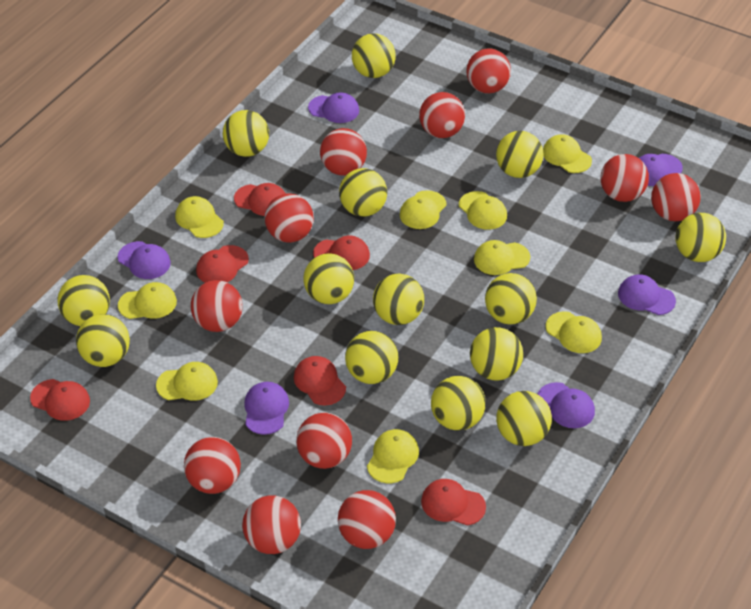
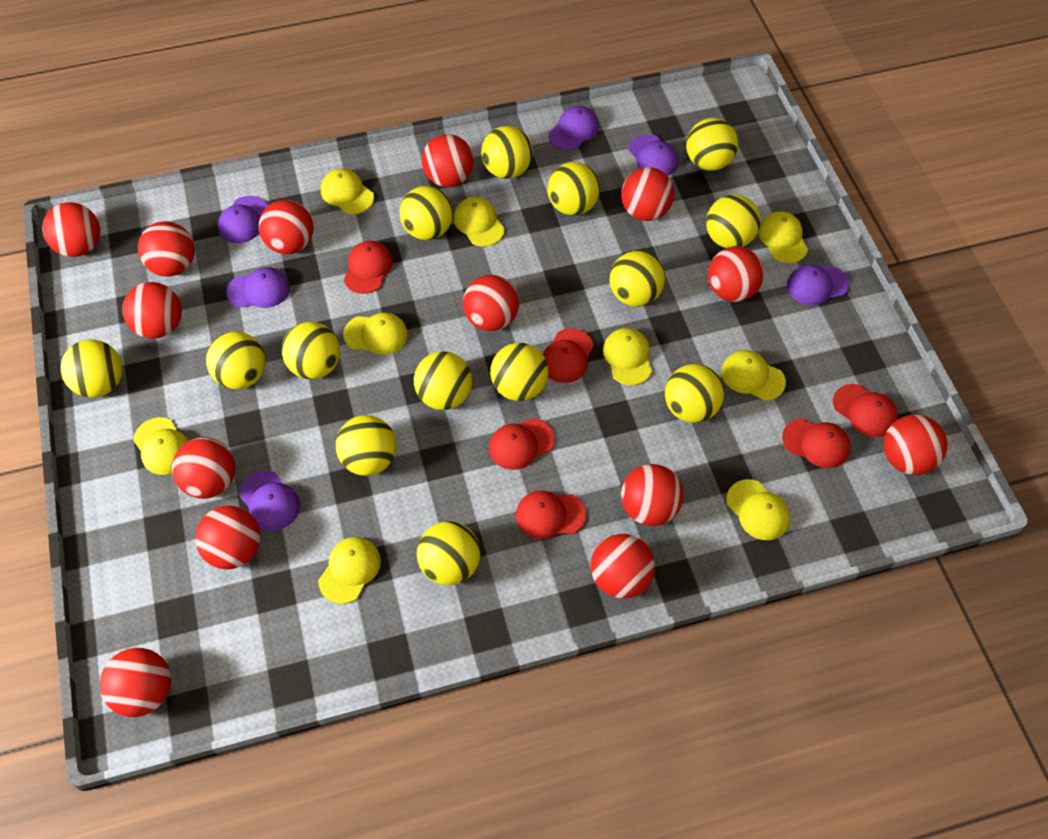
red ball: [184,437,241,494] [191,280,243,332] [242,495,301,554] [265,193,314,243] [296,413,352,469] [320,128,367,176] [338,490,396,549] [419,92,465,138] [466,48,511,94] [600,154,649,202] [651,173,701,221] = 11 -> [42,202,100,257] [100,648,171,717] [122,282,182,339] [138,221,195,277] [172,437,235,499] [195,506,261,569] [259,200,313,254] [422,134,474,187] [463,275,519,331] [591,534,655,598] [621,167,674,221] [621,464,683,526] [708,246,764,302] [883,415,948,475] = 14

